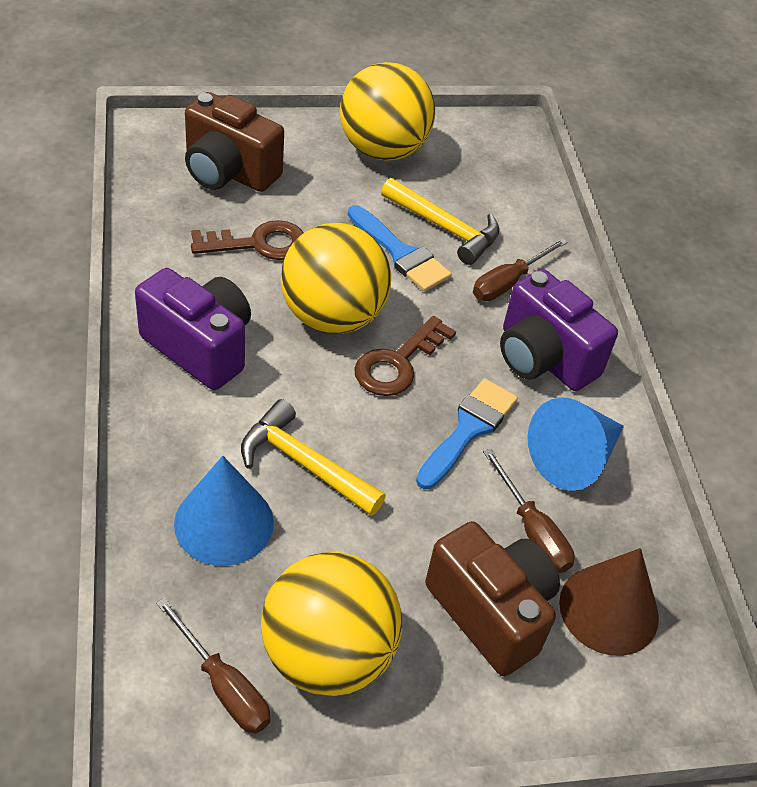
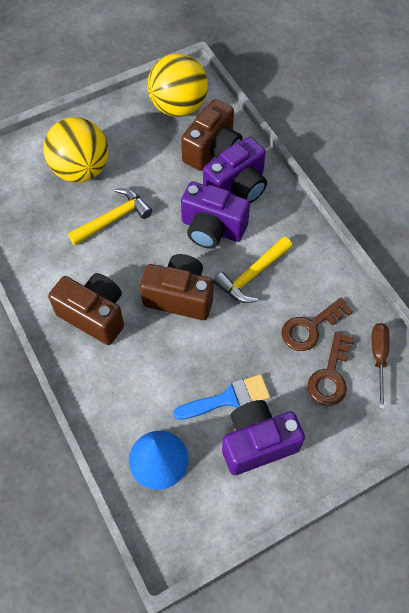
blue brush: [348,205,452,292] [416,378,518,489] = 2 -> [174,374,270,420] = 1
blue cone: [174,456,274,566] [528,397,624,491] = 2 -> [129,431,189,490] = 1
brown camera: [185,92,284,192] [425,521,560,676] = 2 -> [48,273,124,345] [140,254,214,320] [181,99,242,171] = 3
brown cone: [559,548,659,656] = 1 -> none = 0
brown screwdriver: [156,597,270,734] [473,238,568,301] [483,448,574,573] = 3 -> [372,323,390,409] = 1
purple camera: [135,268,251,390] [500,269,618,391] = 2 -> [181,182,250,249] [203,137,267,203] [222,400,305,475] = 3
yellow ball: [261,552,402,696] [281,223,391,334] [340,62,435,161] = 3 -> [44,117,109,182] [147,54,208,117] = 2

